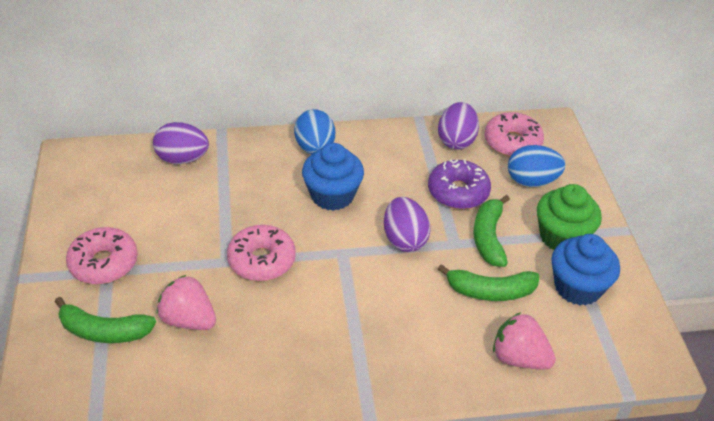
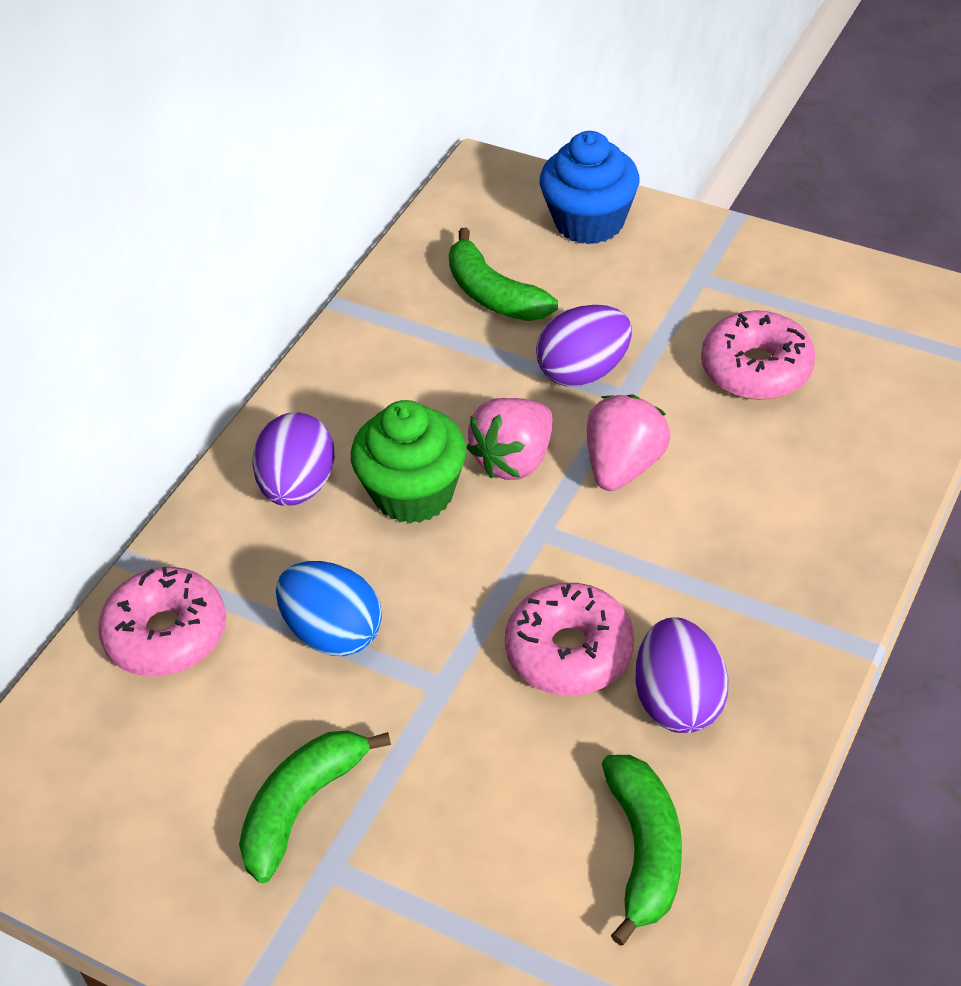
blue cupcake: [302,143,364,211] [551,234,620,305] = 2 -> [540,131,639,244] = 1
blue egg: [294,109,335,154] [508,145,565,187] = 2 -> [276,561,382,656] = 1
purple donut: [428,160,491,209] = 1 -> none = 0

